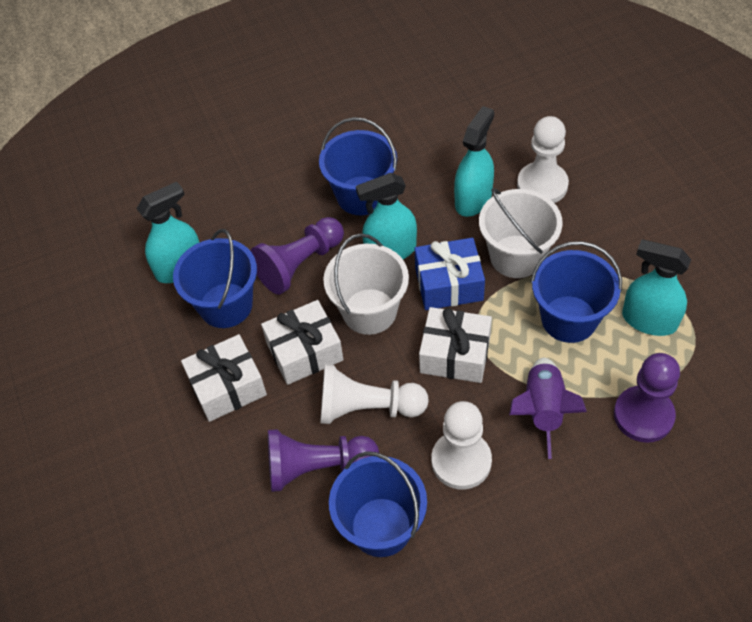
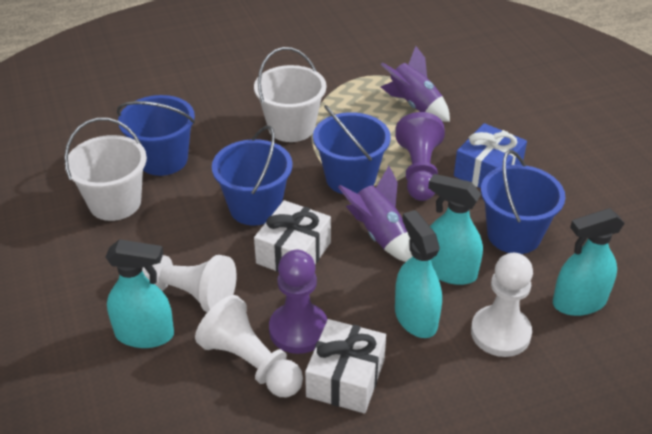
purple pawn: [250,217,344,295] [268,429,379,492] [614,353,680,443] = 3 -> [269,250,328,354] [395,112,445,201] = 2
purple rocket: [509,358,587,459] = 1 -> [338,166,412,262] [381,46,450,122] = 2
white gift: [181,334,267,422] [261,300,344,385] [419,307,492,383] = 3 -> [254,200,331,273] [305,319,386,413] = 2

